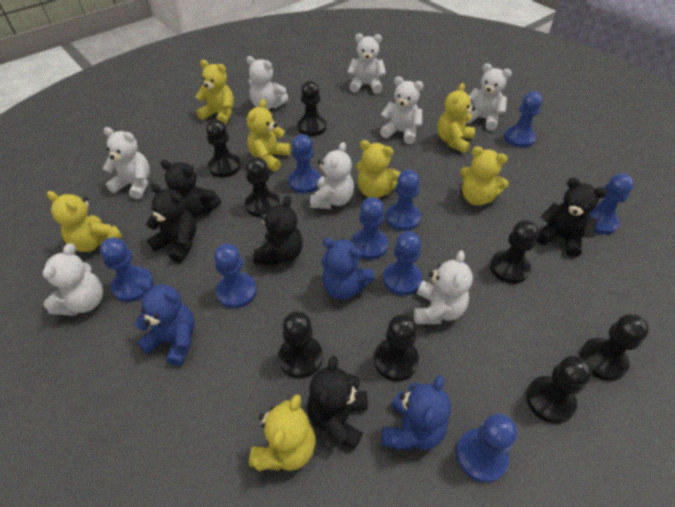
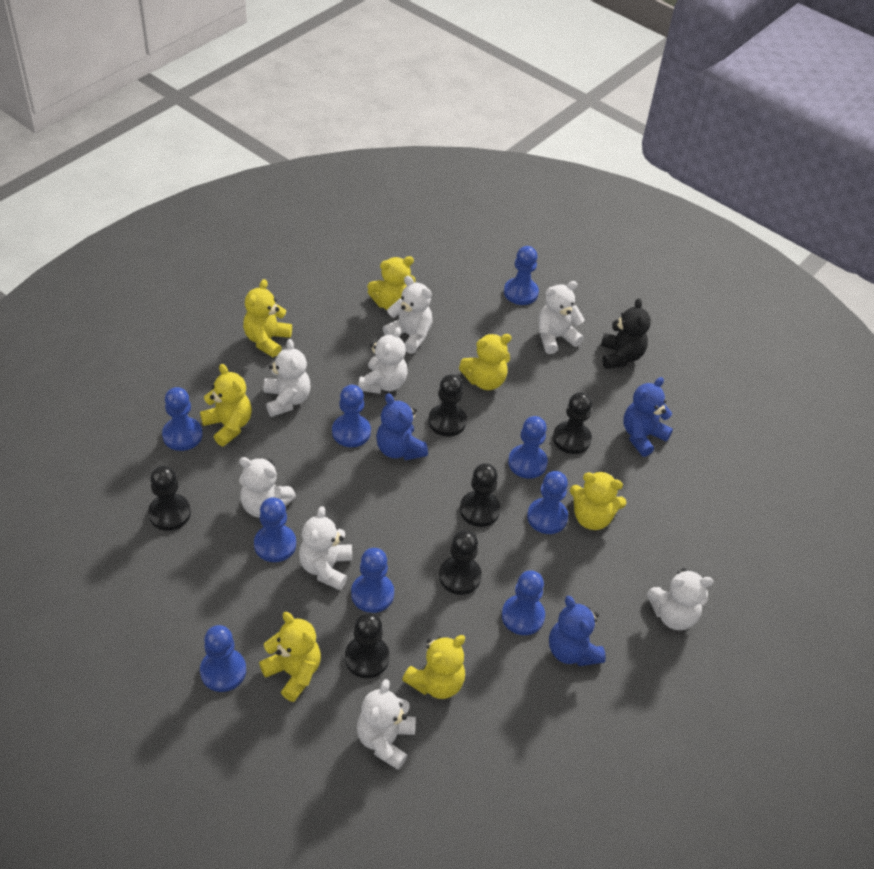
black pawn: [206,119,241,178] [245,157,280,217] [278,311,323,378] [297,81,327,136] [374,314,419,381] [490,220,539,284] [526,356,592,424] [580,314,649,381] = 8 -> [148,466,191,531] [345,612,390,678] [428,374,467,436] [439,530,482,595] [460,463,501,527] [553,392,592,454] = 6
black teddy bear: [146,183,196,263] [161,160,221,218] [253,196,303,266] [307,356,368,450] [536,178,607,257] = 5 -> [601,298,651,369] = 1

